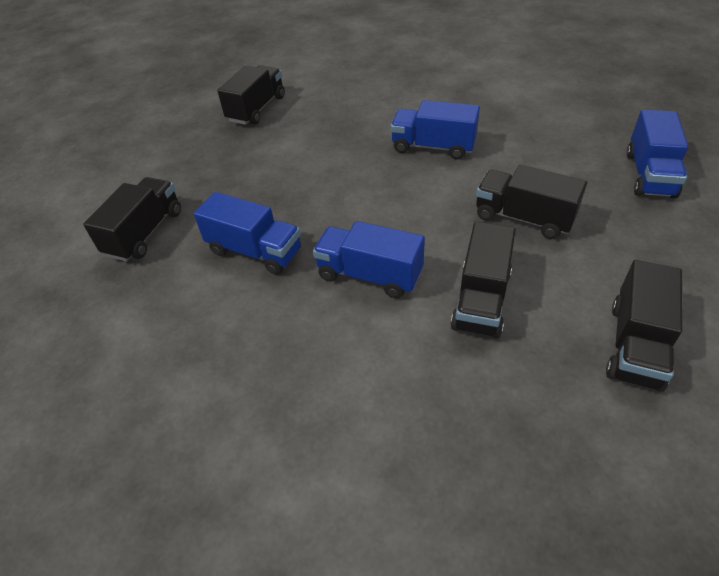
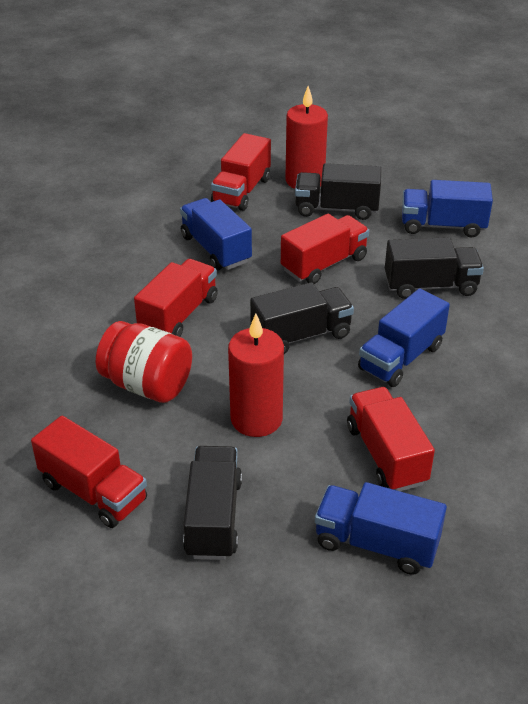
black truck: [83,177,181,261] [217,65,285,125] [451,222,516,338] [476,165,587,239] [606,260,683,392] = 5 -> [183,446,242,560] [250,282,354,354] [295,163,381,220] [385,237,484,299] = 4
red candle: none = 0 -> [228,314,284,437] [285,86,328,189] = 2
red jar: none = 0 -> [96,321,192,403] = 1
red truck: none = 0 -> [31,416,147,528] [134,259,218,337] [211,133,271,211] [281,214,369,284] [347,387,435,491] = 5

